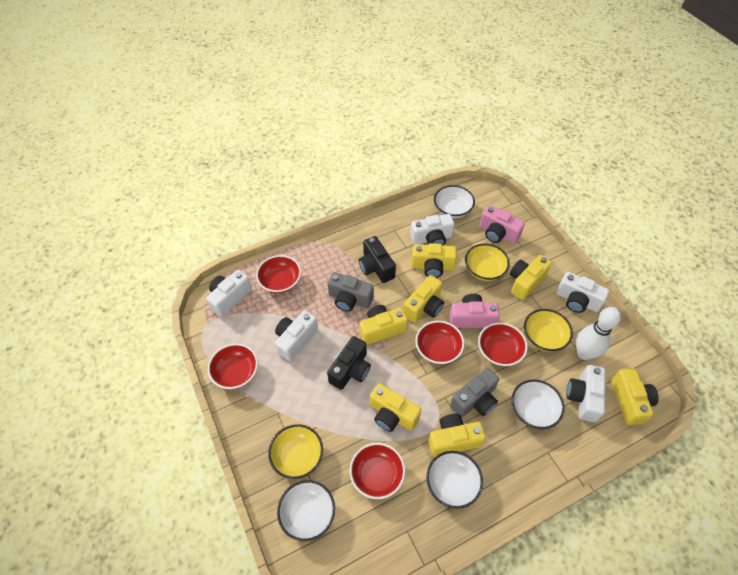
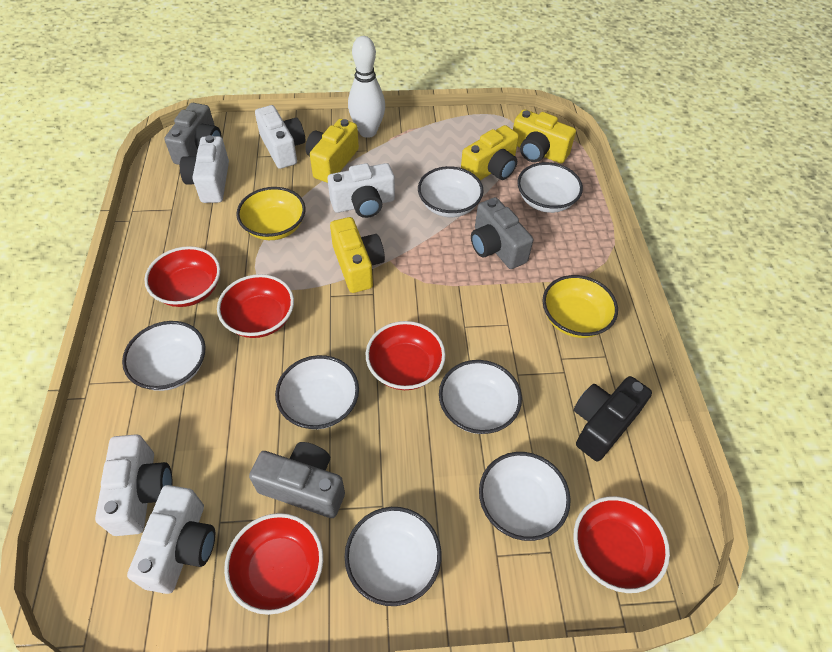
black camera: [327,336,371,390] [359,236,396,283] = 2 -> [574,376,652,461] = 1
grey camera: [327,272,374,312] [450,368,499,417] = 2 -> [164,103,221,165] [249,442,345,518] [471,197,533,269] = 3
pink camera: [449,294,500,328] [480,205,525,244] = 2 -> none = 0
white bowl: [277,480,335,541] [426,451,483,509] [434,185,475,218] [511,380,565,429] = 4 -> [122,321,205,391] [275,355,359,429] [345,507,441,606] [418,166,484,217] [439,360,522,434] [479,452,571,541] [517,162,583,213] = 7
yellow bowl: [268,424,323,479] [465,244,510,281] [524,309,573,352] = 3 -> [236,187,305,240] [542,275,618,338] = 2
yellow camera: [359,305,408,345] [370,383,422,432] [403,275,444,323] [412,243,457,278] [428,413,486,457] [510,255,552,300] [611,368,659,425] = 7 -> [306,119,359,183] [330,217,385,293] [461,125,519,180] [513,109,576,164] = 4

